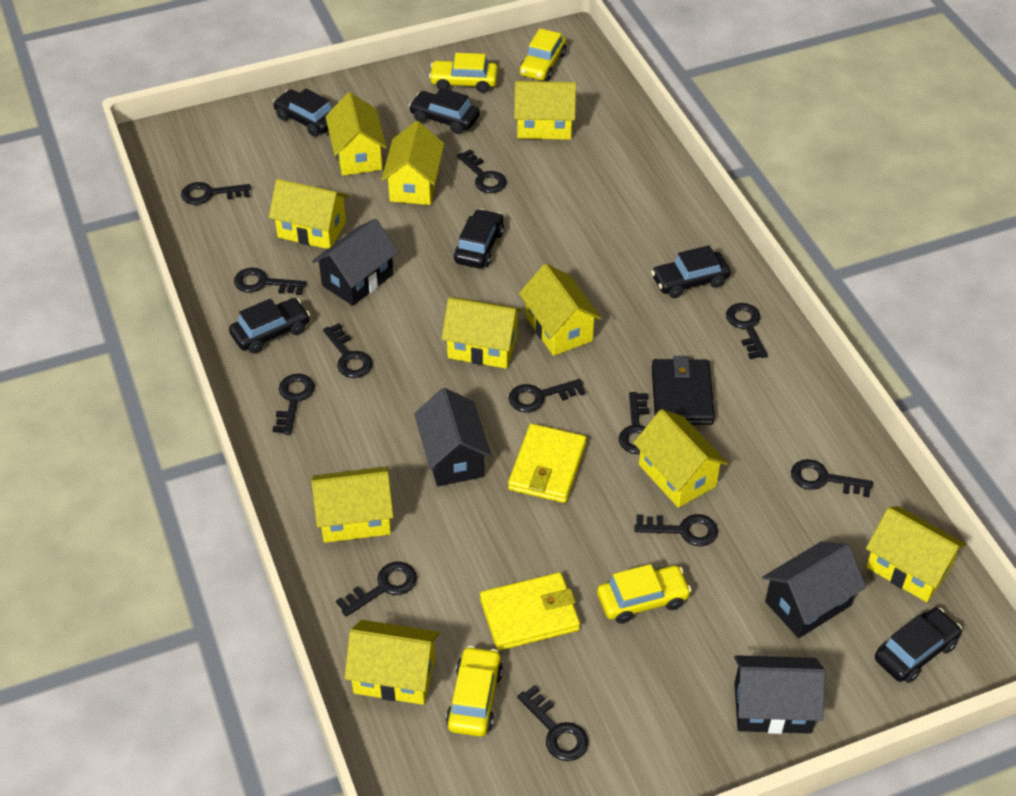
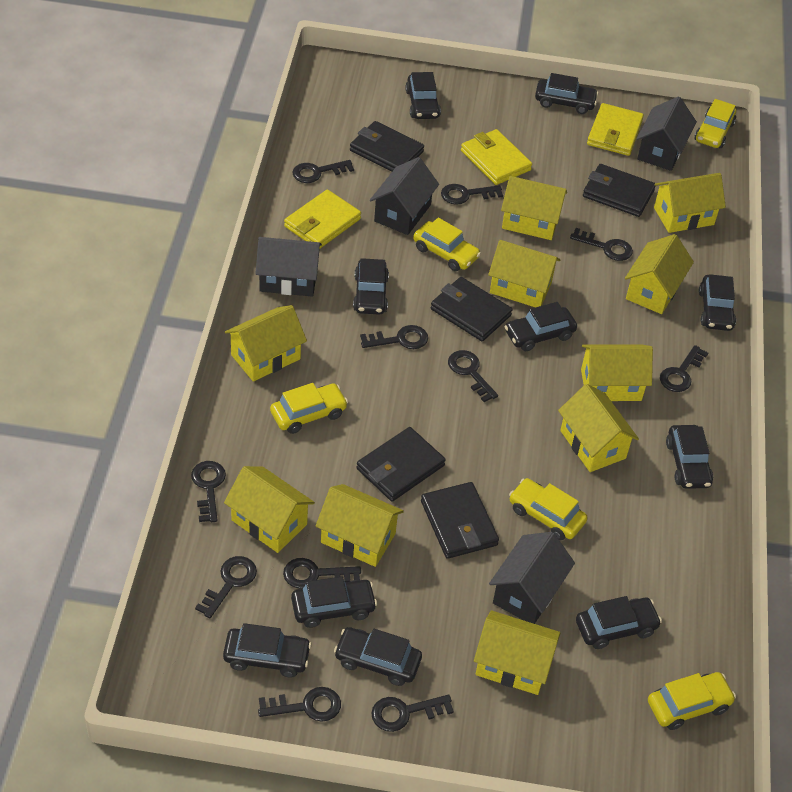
black car: [229,298,310,353] [273,88,332,137] [409,88,480,134] [454,209,504,268] [651,245,731,298] [875,608,962,683] = 6 -> [223,623,312,678] [291,576,377,628] [334,627,422,686] [353,258,389,315] [405,72,441,119] [505,302,577,351] [535,73,598,114] [576,596,662,649] [666,425,713,489] [699,274,736,331] = 10
black key: [181,182,251,205] [234,267,306,295] [273,374,315,434] [323,323,373,378] [336,562,417,617] [457,149,507,193] [509,379,586,412] [517,685,588,761] [619,392,650,454] [634,514,718,546] [726,303,768,359] [791,459,873,497] = 12 -> [191,461,226,522] [195,556,257,618] [258,687,341,722] [283,558,361,589] [292,160,354,183] [360,325,428,349] [371,695,454,732] [441,184,503,205] [448,350,498,402] [570,228,633,261] [660,345,708,392] = 11
black wallet: [652,356,715,425] = 1 -> [350,121,424,172] [356,427,446,502] [421,482,499,559] [431,277,512,341] [583,164,655,217] = 5
yellow car: [429,53,498,93] [446,646,503,737] [519,28,566,81] [597,564,692,624] = 4 -> [270,383,348,434] [413,218,481,271] [509,478,587,540] [648,672,736,730] [695,99,736,148] = 5
yellow wallet: [480,572,580,651] [508,424,587,503] = 2 -> [284,190,361,248] [461,129,532,185] [587,103,644,156] = 3

